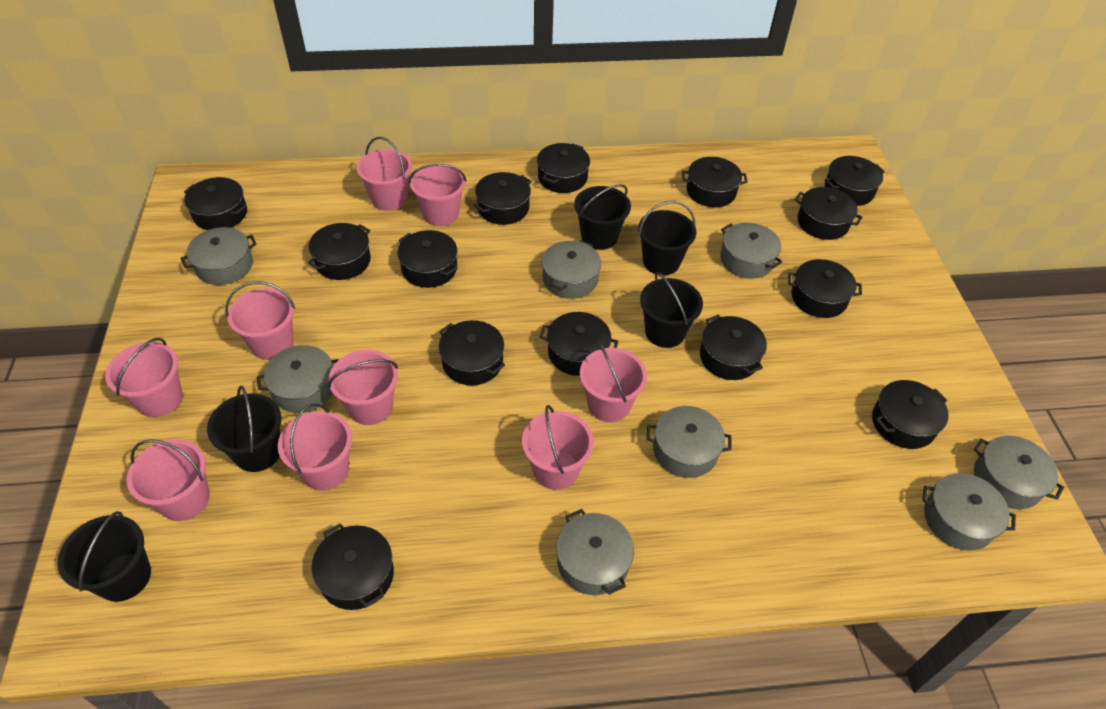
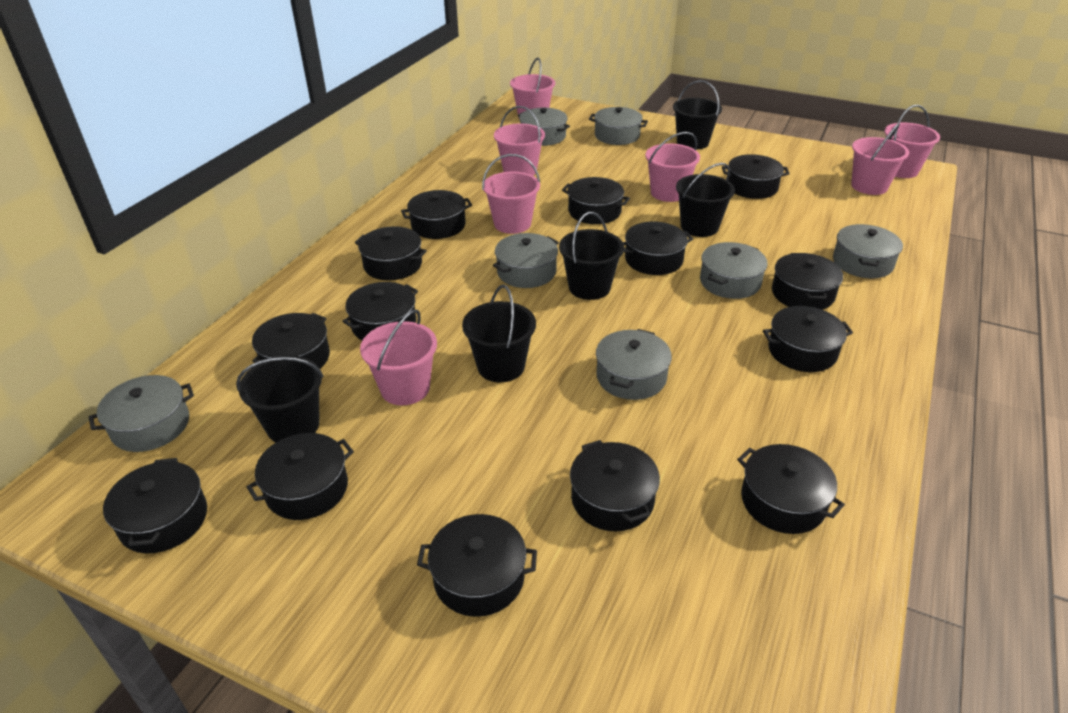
grey pot: [181,227,257,285] [257,345,339,413] [542,240,601,299] [556,509,634,595] [646,406,732,478] [720,223,782,279] [922,473,1016,551] [974,435,1064,509] = 8 -> [89,375,194,452] [493,233,559,288] [518,108,570,146] [589,107,648,145] [596,329,672,400] [700,242,768,299] [833,224,903,278] = 7
pink bucket: [105,338,183,417] [127,439,210,521] [225,282,295,360] [278,404,352,491] [328,350,398,425] [356,137,412,211] [409,163,467,226] [522,405,594,490] [580,342,647,422] = 9 -> [360,309,437,405] [482,154,540,234] [494,106,545,176] [510,58,555,118] [645,132,700,202] [851,123,909,195] [885,105,940,178] = 7

